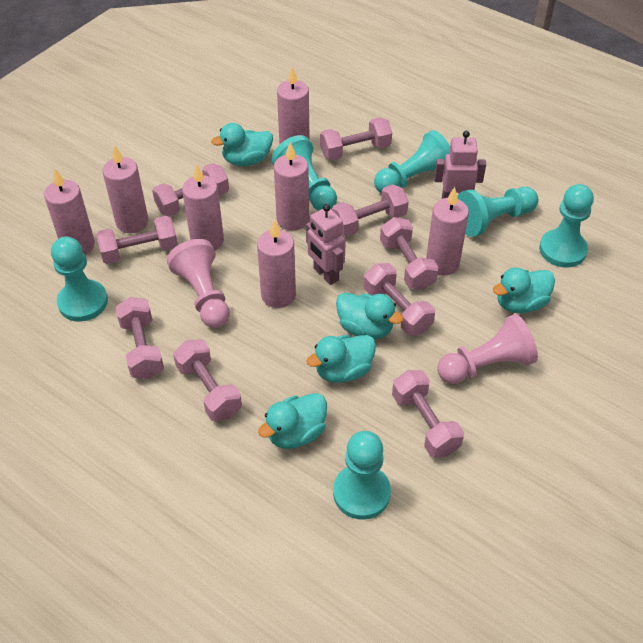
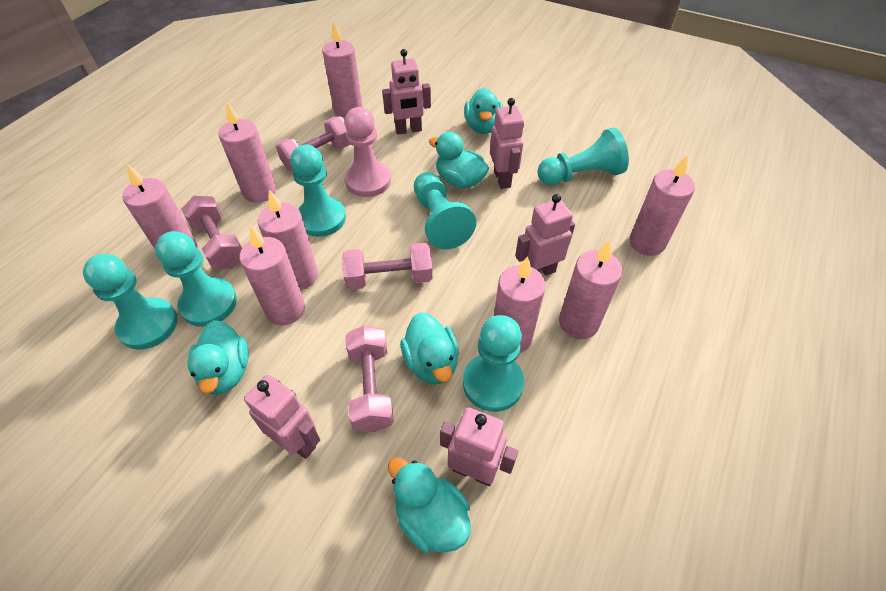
pink candle: [44,168,95,255] [103,145,148,233] [182,164,224,250] [257,220,296,308] [274,142,309,231] [277,67,310,144] [426,187,469,276] = 7 -> [122,163,198,249] [218,103,276,203] [239,226,305,325] [258,190,318,290] [322,22,363,118] [494,256,546,354] [559,240,623,339] [629,154,695,256] = 8
pink dumbbell: [96,216,178,264] [115,297,164,379] [152,163,229,217] [173,339,242,421] [320,117,392,161] [332,184,409,236] [364,263,435,335] [380,217,439,290] [392,370,464,458] = 9 -> [181,196,242,270] [276,117,351,171] [342,243,432,290] [345,325,394,432] = 4
pink pawn: [167,239,230,328] [437,314,538,384] = 2 -> [344,107,391,197] = 1
pink robot: [306,204,346,285] [434,131,486,199] = 2 -> [244,375,320,459] [382,49,431,135] [440,408,518,486] [490,98,524,189] [515,194,575,276] = 5

